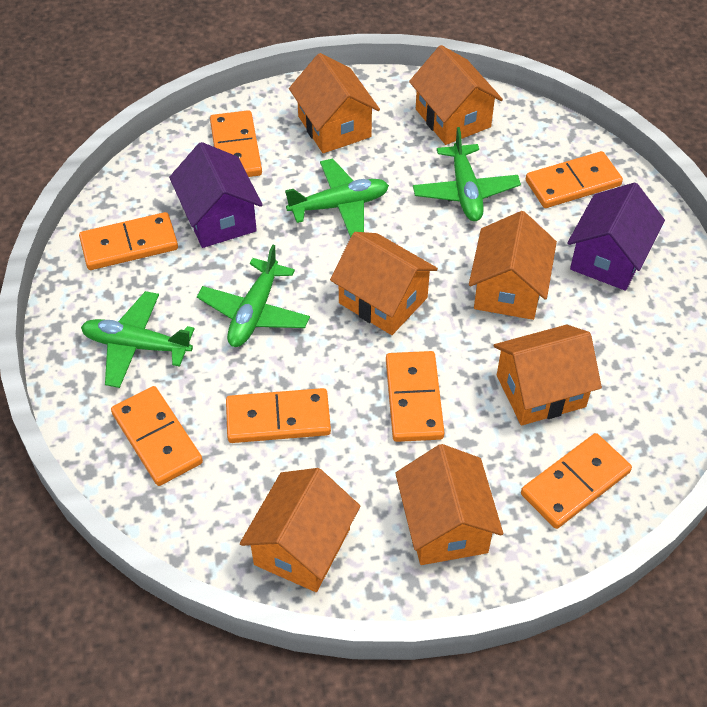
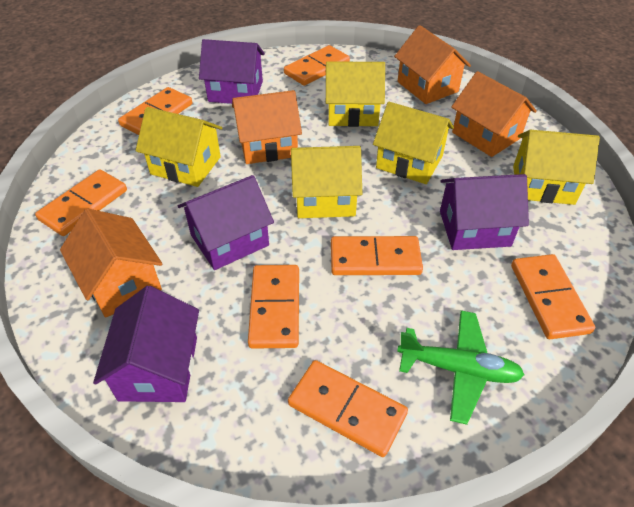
green plane: [81,291,195,388] [197,245,310,347] [285,159,389,238] [413,127,521,221] = 4 -> [397,310,524,425] = 1
orange house: [240,468,360,592] [289,53,380,153] [330,232,438,335] [395,444,503,565] [409,45,503,145] [469,211,557,320] [493,325,602,426] = 7 -> [60,209,162,318] [232,90,302,164] [394,25,471,104] [451,71,537,157] = 4
purple house: [169,142,263,248] [567,182,665,291] = 2 -> [93,286,199,402] [178,175,274,270] [199,39,265,104] [440,174,529,250] = 4
yellow house: none = 0 -> [136,107,222,187] [291,146,362,218] [326,61,385,127] [373,102,454,184] [513,130,600,205] = 5

